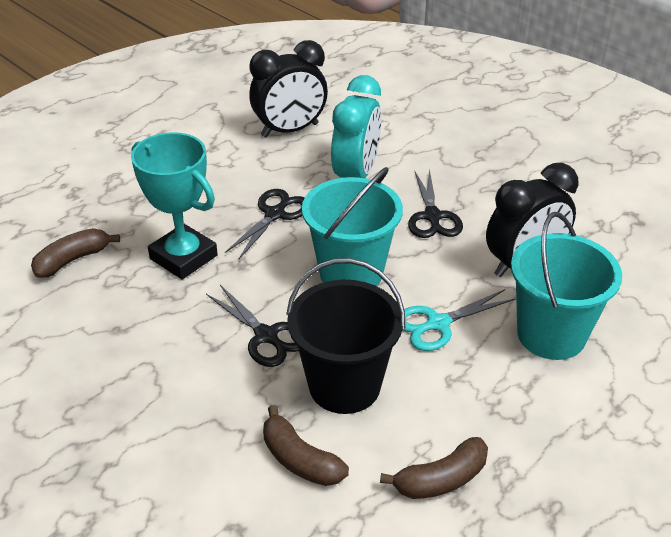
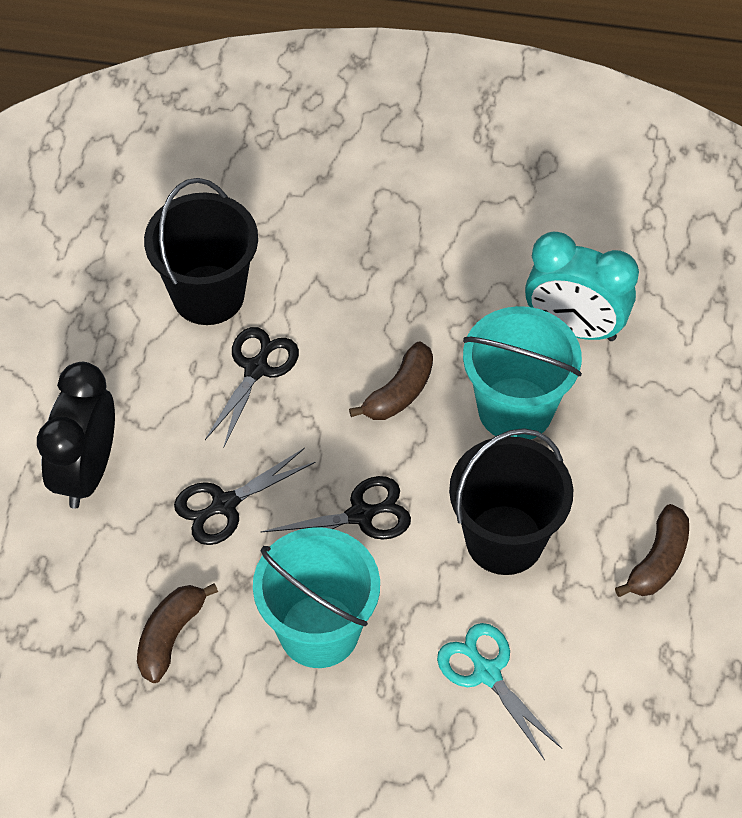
black bucket: [286,258,405,414] = 1 -> [144,178,258,325] [449,428,573,575] = 2
black clock: [249,40,328,138] [486,163,578,277] = 2 -> [37,362,115,509] = 1
turquoise trophy: [131,132,218,279] = 1 -> none = 0

